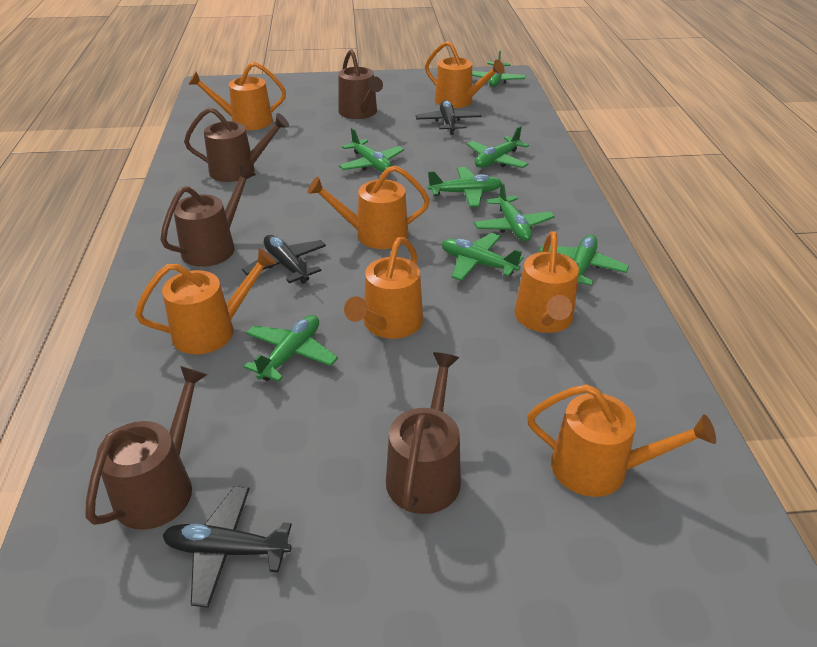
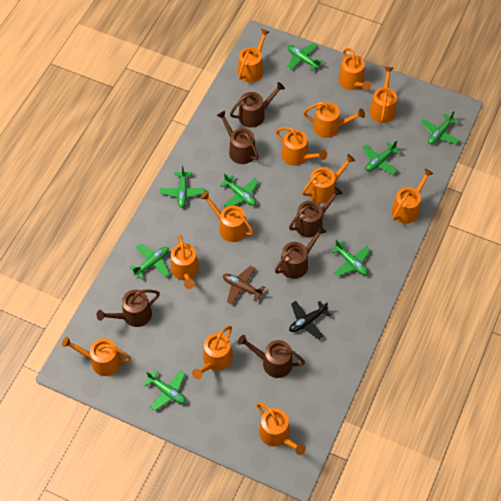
black plane: [163,486,292,608] [242,235,326,284] [416,100,481,135] = 3 -> [289,301,331,340] = 1
brown plane: none = 0 -> [223,266,265,304] = 1
brown watering can: [85,366,208,530] [160,165,256,267] [184,107,289,182] [338,49,383,119] [386,352,461,514] = 5 -> [97,289,160,327] [217,111,259,164] [230,82,285,128] [238,335,305,378] [275,226,326,279] [289,187,342,237] = 6
orange watering can: [135,248,277,354] [188,62,286,130] [307,165,430,249] [344,237,423,339] [425,41,504,108] [515,231,579,333] [527,384,716,497] = 7 -> [62,337,131,376] [171,235,199,289] [192,326,233,379] [200,191,254,242] [238,29,269,82] [257,402,306,455] [276,127,327,166] [302,154,355,204] [303,102,365,138] [339,48,371,91] [370,67,397,123] [391,169,434,224] = 12

